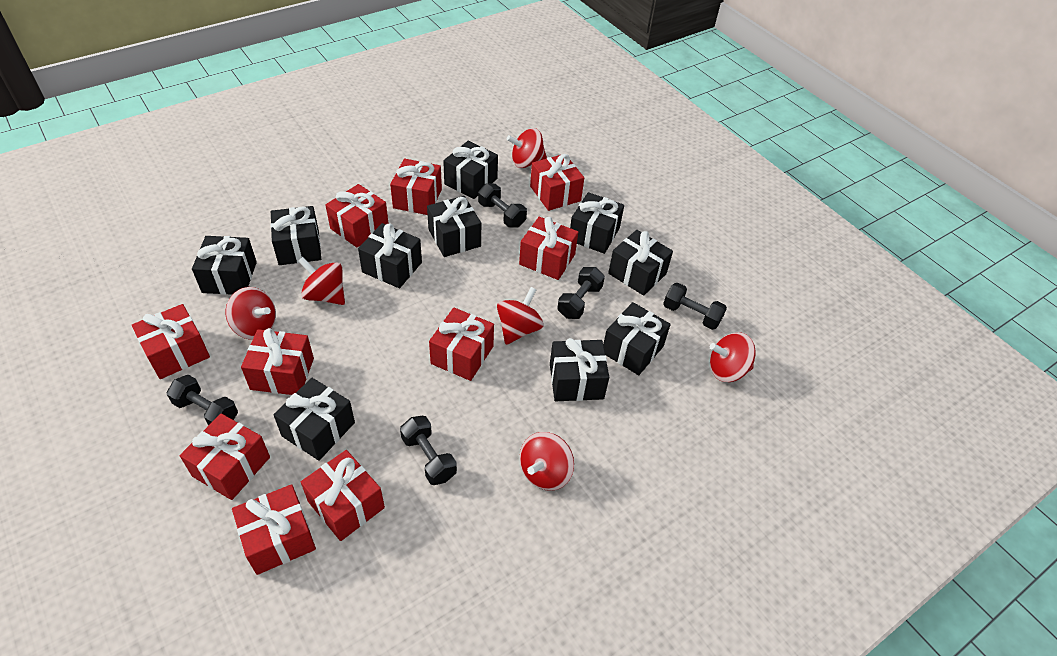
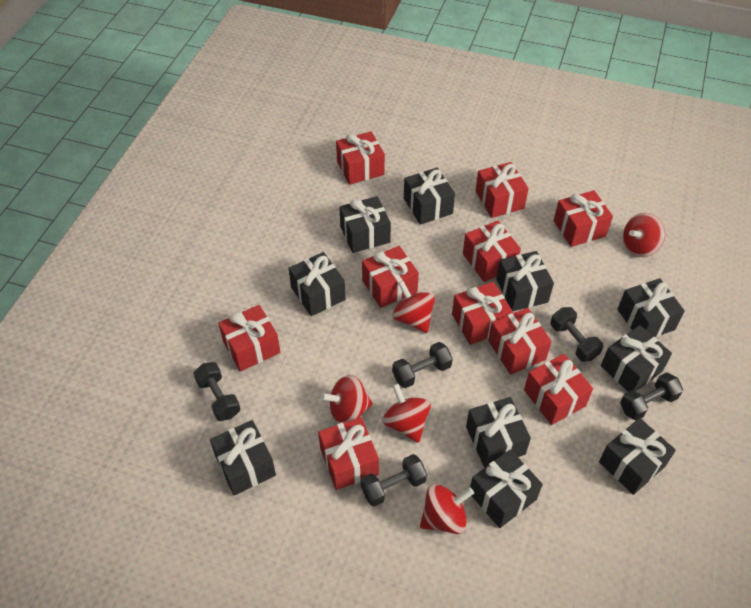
red spinning top: [226,287,276,340] [298,257,345,305] [497,287,544,345] [507,128,547,168] [519,432,574,491] [710,332,756,382] = 6 -> [321,375,373,424] [383,383,431,443] [392,281,435,333] [420,484,474,534] [623,213,665,257] = 5

